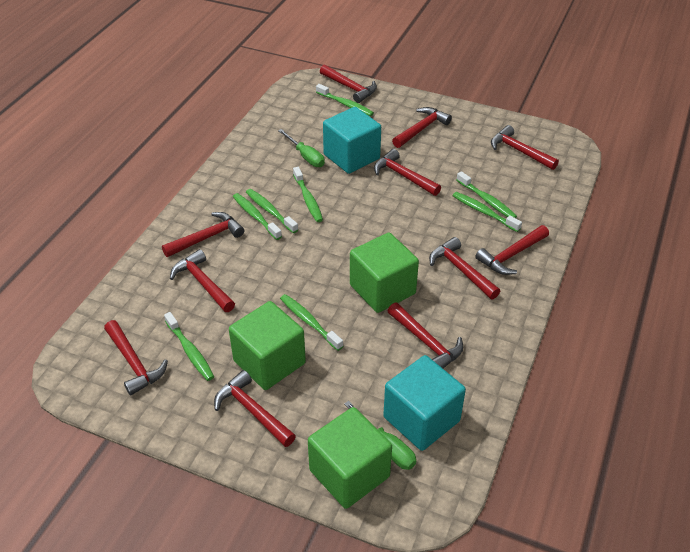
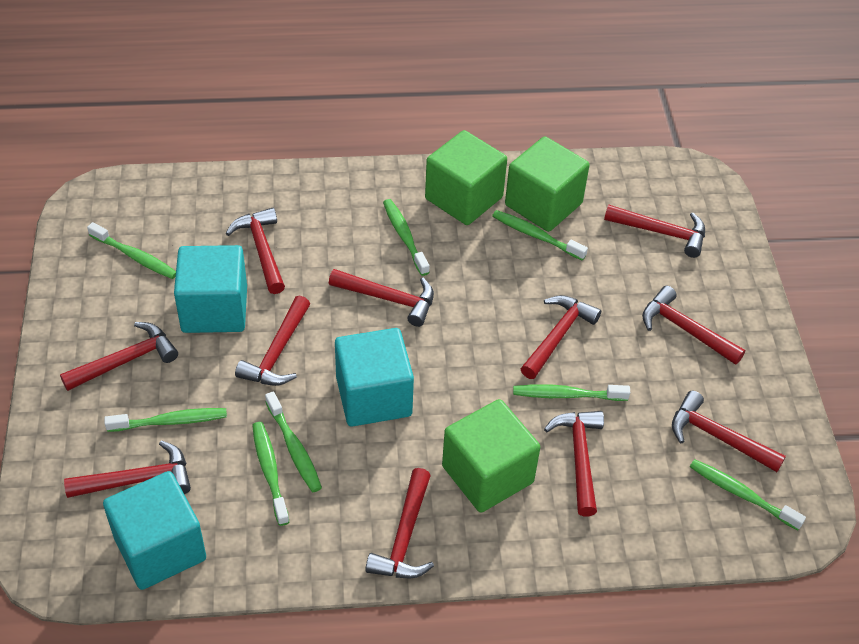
green screwdriver: [278,129,325,167] [344,401,416,470] = 2 -> none = 0
turquoise cube: [323,107,381,174] [383,355,466,451] = 2 -> [103,471,206,590] [174,245,247,333] [335,328,414,427] = 3

